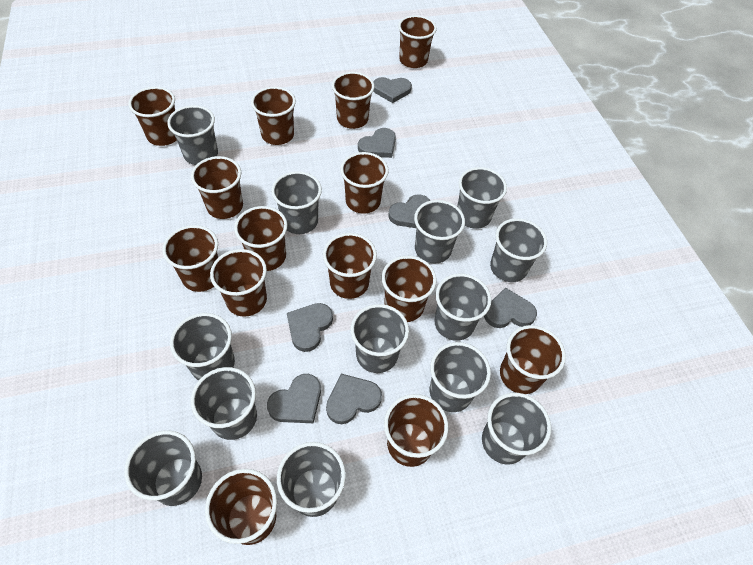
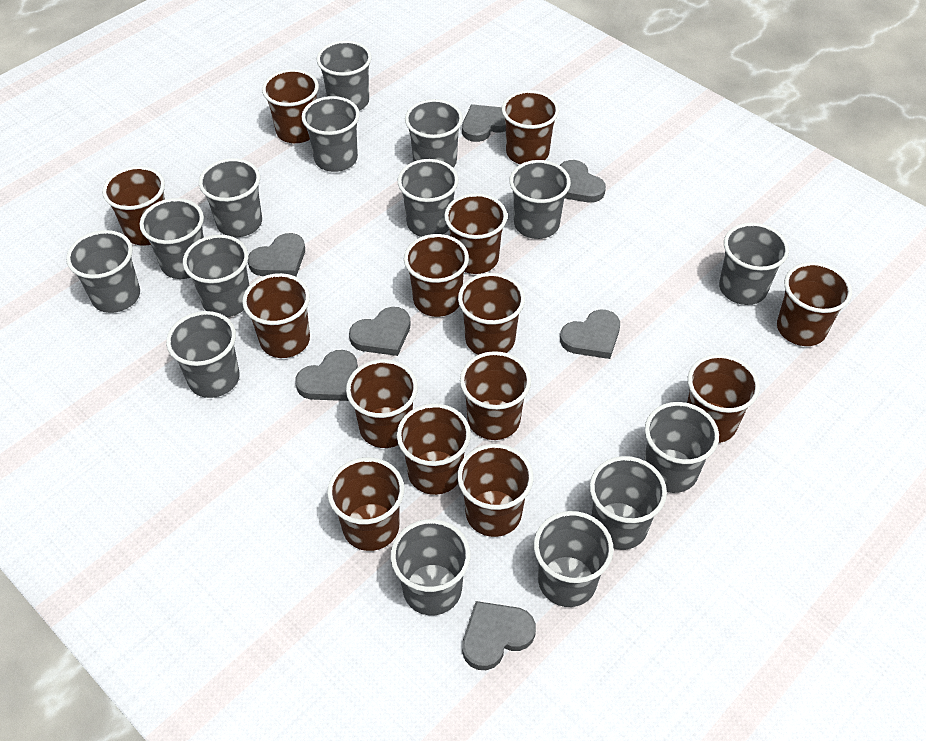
grey cup: [124,431,202,506] [167,105,218,165] [170,313,235,381] [191,367,257,440] [271,171,322,234] [277,442,346,517] [350,304,409,373] [414,200,465,263] [430,342,491,412] [434,274,491,341] [457,167,507,229] [482,393,551,464] [490,218,547,282] = 13 -> [66,230,140,313] [140,198,204,279] [166,311,239,398] [183,235,249,317] [199,158,262,237] [302,96,360,172] [317,40,372,111] [391,519,471,615] [398,159,459,237] [405,99,463,168] [509,160,571,239] [534,511,614,607] [590,456,667,550] [644,402,719,493] [719,223,789,305] = 15

